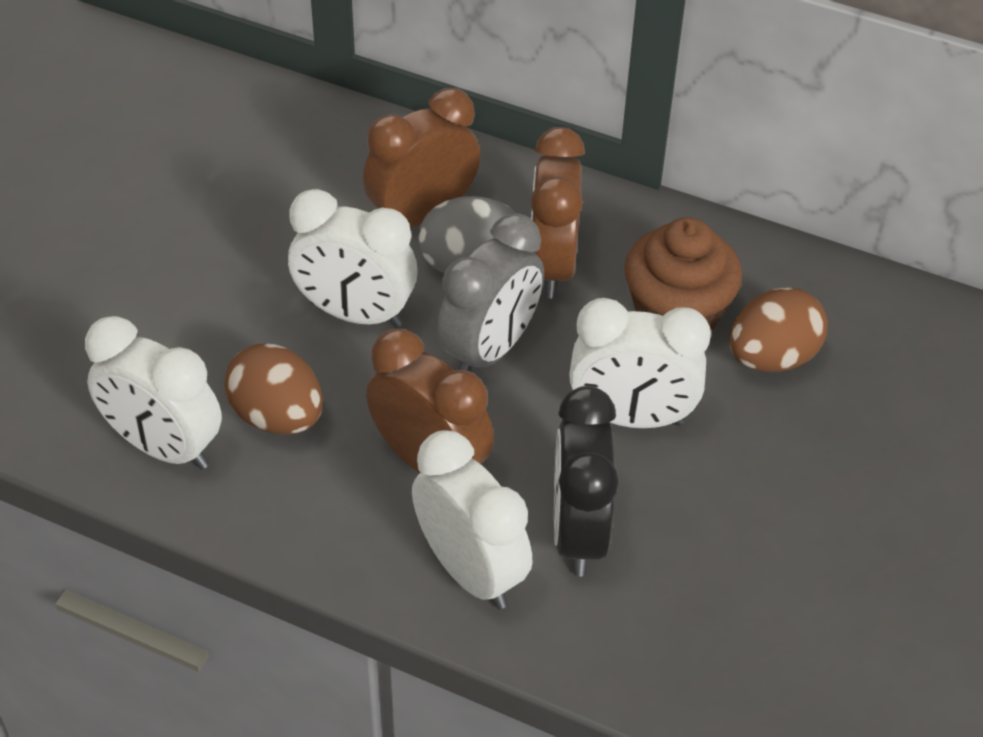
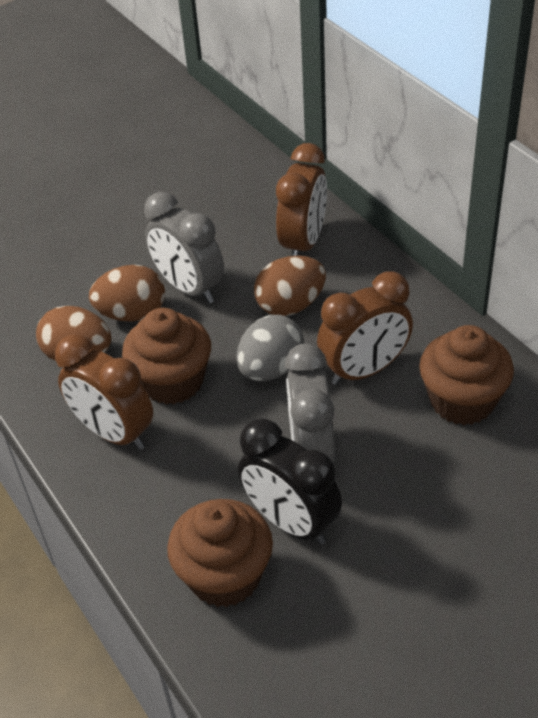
brown cupcake: [625,217,742,331] = 1 -> [122,308,211,405] [167,499,273,607] [419,325,514,425] = 3
brown egg: [224,344,323,434] [730,288,827,372] = 2 -> [36,306,111,361] [89,265,165,322] [254,256,326,316] = 3
grey clock: [436,213,544,371] = 1 -> [144,192,224,303] [285,343,335,463] = 2
white clock: [85,316,222,470] [288,189,418,328] [412,430,532,609] [569,298,711,428] = 4 -> none = 0

